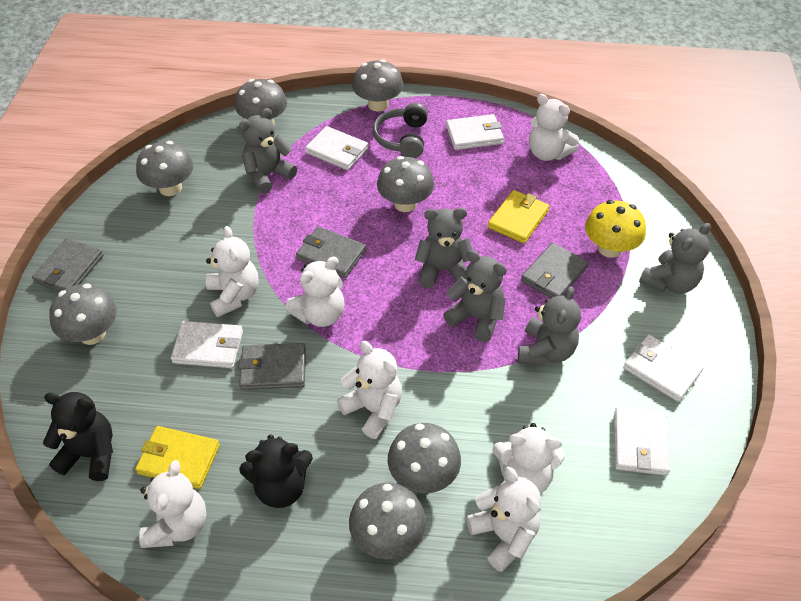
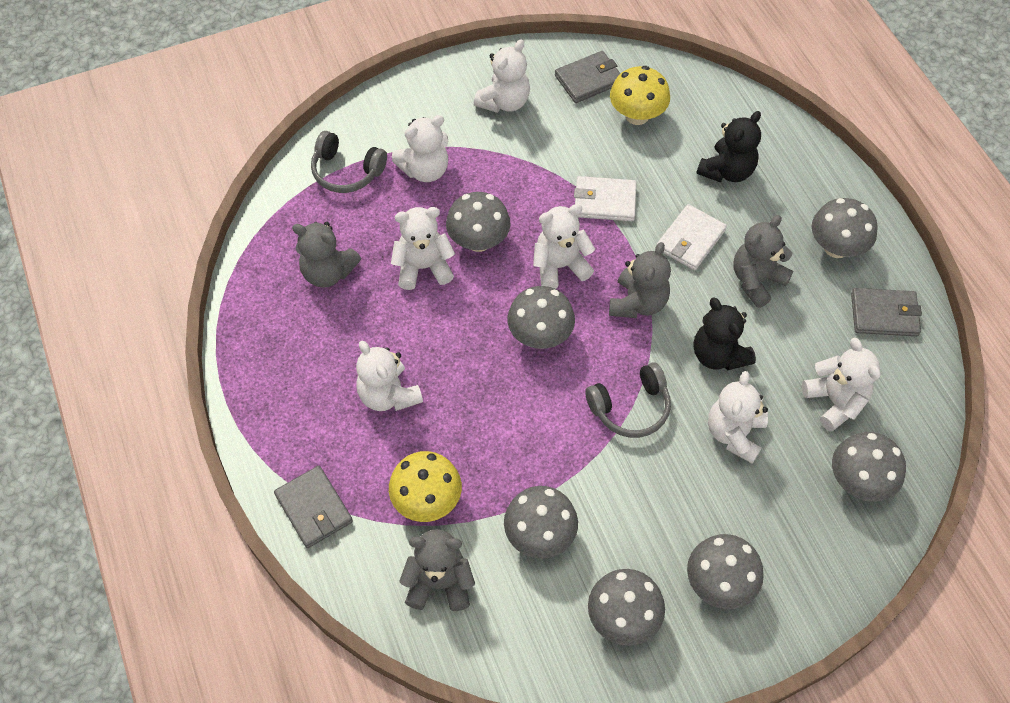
grey headphones: [373,103,428,158] = 1 -> [311,131,387,193] [585,362,671,438] = 2
grey teddy bear: [239,108,297,194] [415,208,473,288] [443,250,507,342] [518,286,581,366] [639,223,711,293] = 5 -> [292,222,361,288] [399,529,475,611] [609,242,671,318] [733,215,793,308] = 4
grey wallet: [32,238,104,292] [238,343,306,390] [296,226,366,278] [521,243,589,298] = 4 -> [274,466,353,548] [555,51,621,103] [851,288,922,336] = 3
white wallet: [171,321,243,368] [305,126,369,170] [446,114,504,150] [614,407,670,476] [623,335,704,402] = 5 -> [574,176,637,221] [657,204,727,270] = 2
yellow mushroom: [585,200,646,258] = 1 -> [389,451,462,522] [610,66,670,125] = 2
yellow wallet: [135,426,220,489] [488,190,550,243] = 2 -> none = 0

